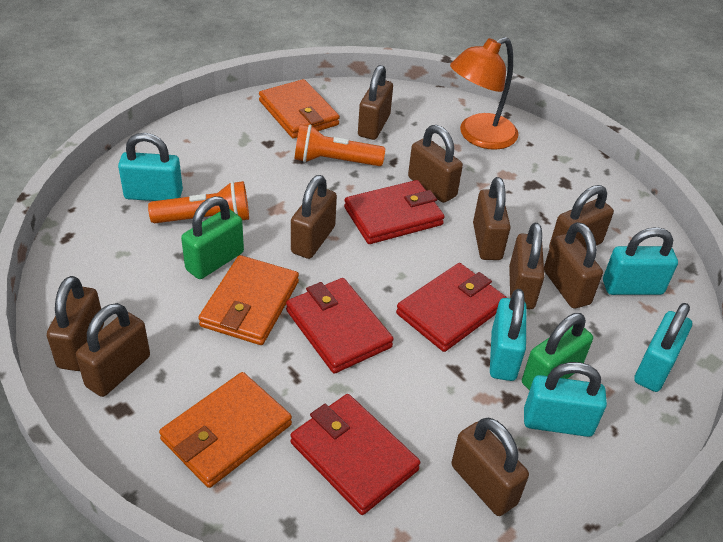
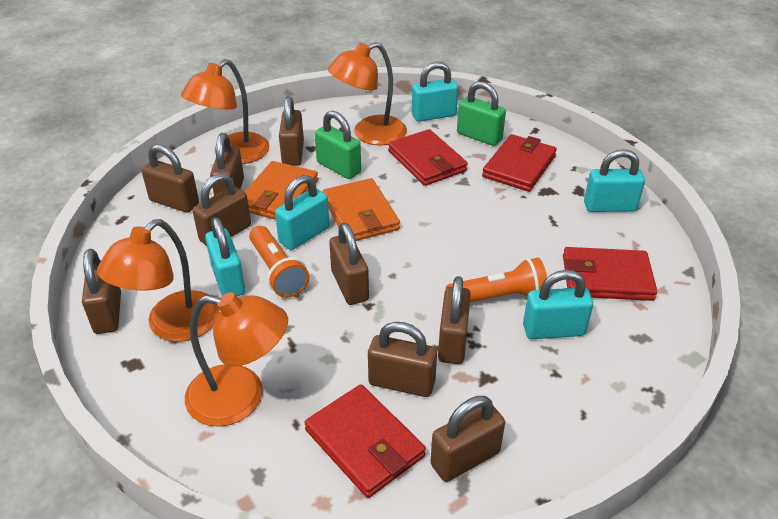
brown padlock: [47,276,104,371] [76,303,150,397] [291,175,337,259] [358,65,393,140] [408,125,463,203] [451,418,529,516] [473,177,511,260] [509,223,545,309] [544,222,603,308] [549,185,614,250] = 10 -> [82,249,121,334] [142,144,199,213] [192,173,251,246] [210,133,244,196] [279,96,304,166] [329,223,369,305] [368,322,437,397] [430,396,505,482] [438,276,471,364] = 9
orange lamp: [450,37,519,150] = 1 -> [97,219,220,342] [181,59,270,164] [185,292,288,427] [328,42,407,146] = 4
orange wallet: [159,372,292,488] [198,255,299,345] [259,79,340,139] = 3 -> [245,161,318,220] [323,178,400,241] = 2

